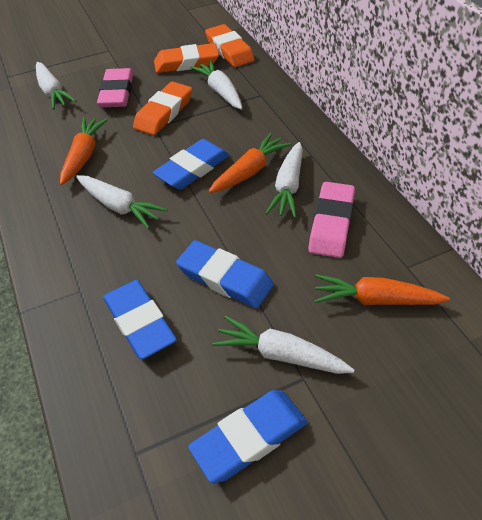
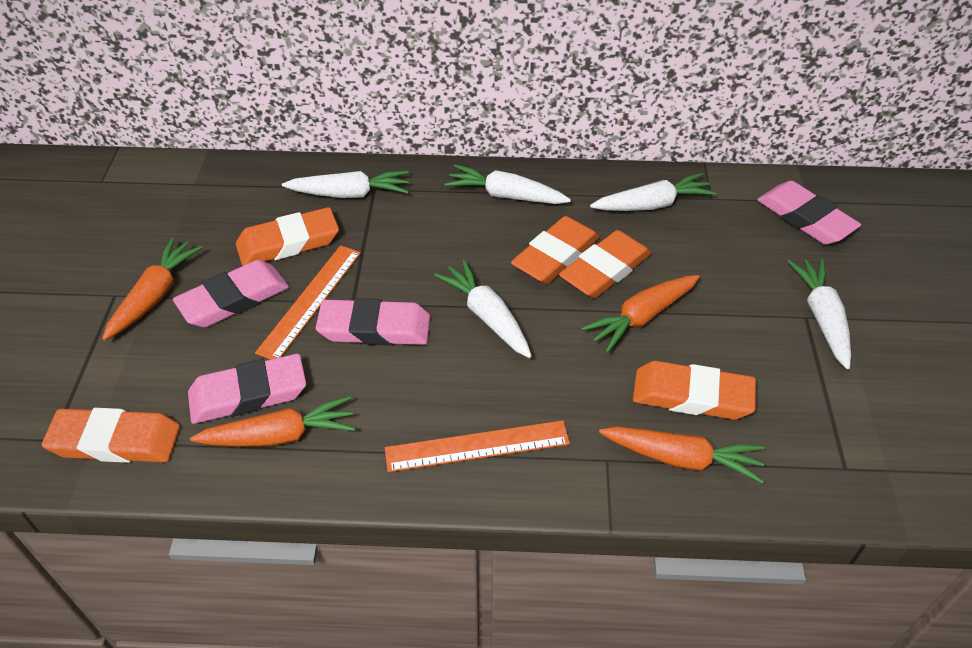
blue eraser: [103,280,177,359] [153,139,230,190] [176,240,274,308] [188,390,308,483] = 4 -> none = 0
orange carrot: [60,117,108,185] [208,133,291,193] [314,274,450,305] = 3 -> [102,238,203,340] [190,396,355,447] [581,275,700,353] [599,426,765,484] = 4
orange eraser: [133,82,192,135] [154,43,219,73] [205,24,254,67] = 3 -> [42,408,180,463] [236,207,339,266] [511,216,600,284] [559,230,651,298] [633,361,756,420] = 5
orange ruler: none = 0 -> [255,245,361,360] [385,421,570,472] = 2
pink eraser: [97,68,134,107] [308,182,355,258] = 2 -> [173,260,289,328] [188,354,306,424] [316,298,430,346] [757,181,861,245] = 4

